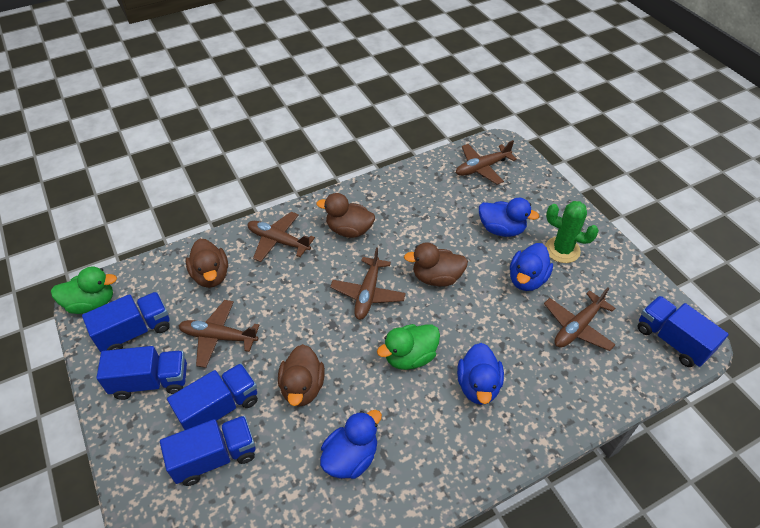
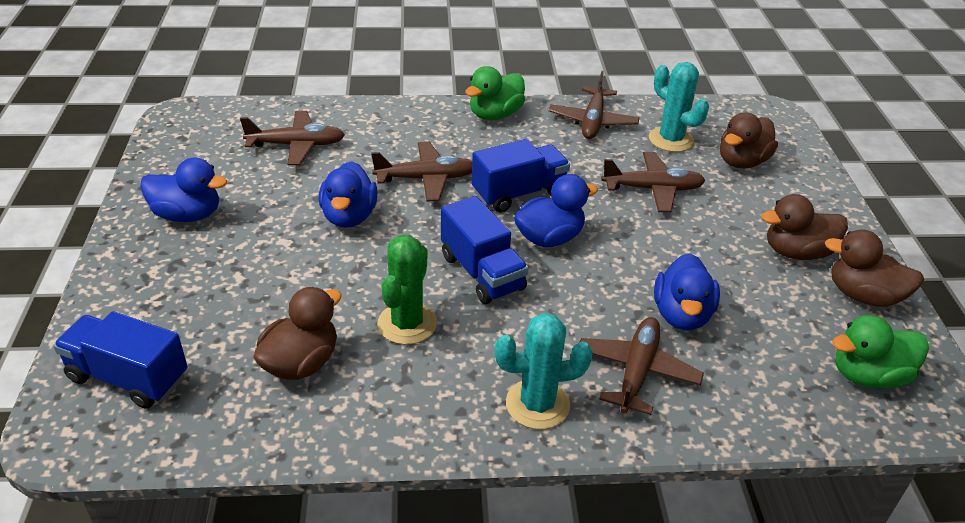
blue truck: [82,292,170,352] [96,346,187,400] [160,416,255,486] [167,363,258,430] [637,296,729,367] = 5 -> [53,311,188,409] [441,196,529,304] [472,139,570,212] = 3
turquoise cactus: none = 0 -> [495,313,593,429] [649,62,709,152] = 2

